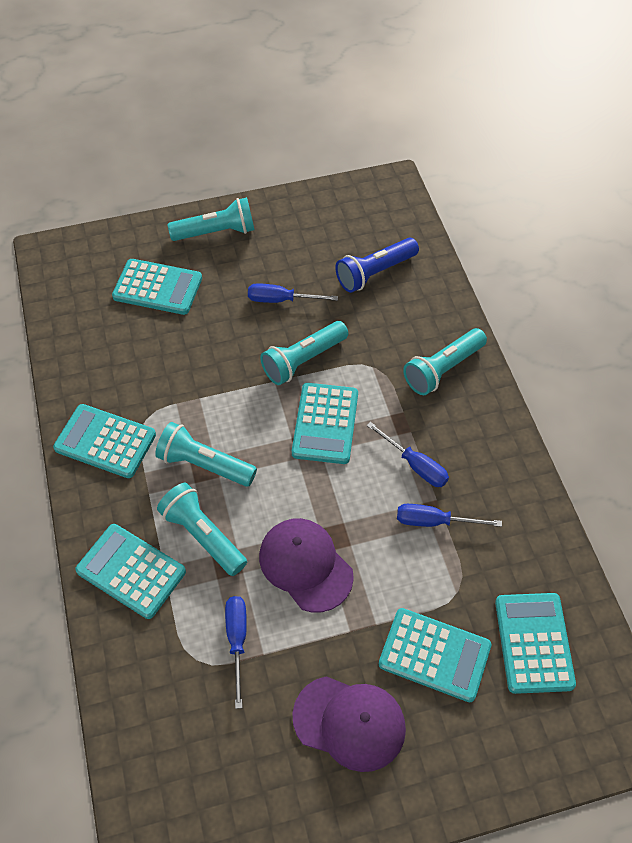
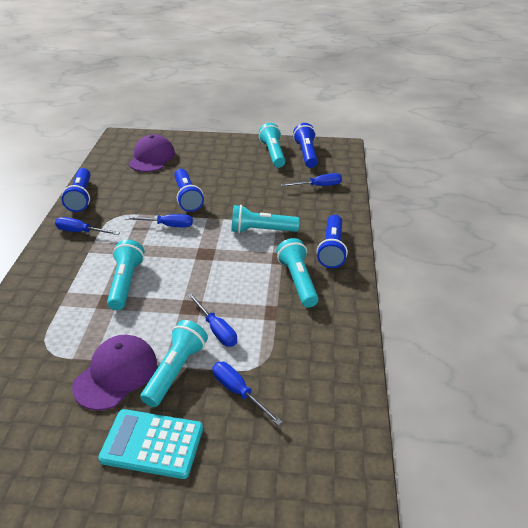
blue flashlight: [335,238,419,293] = 1 -> [62,168,90,212] [174,169,204,212] [293,123,318,168] [316,215,348,268] = 4
blue screwdriver: [225,596,247,709] [248,283,338,303] [366,422,449,487] [397,504,502,527] = 4 -> [55,217,120,235] [125,214,193,227] [188,293,237,347] [212,362,282,425] [281,173,342,186] = 5
turquoise calculator: [53,404,156,478] [75,524,186,619] [112,259,202,315] [292,383,358,464] [379,608,491,702] [495,593,576,694] = 6 -> [98,409,203,479] = 1

